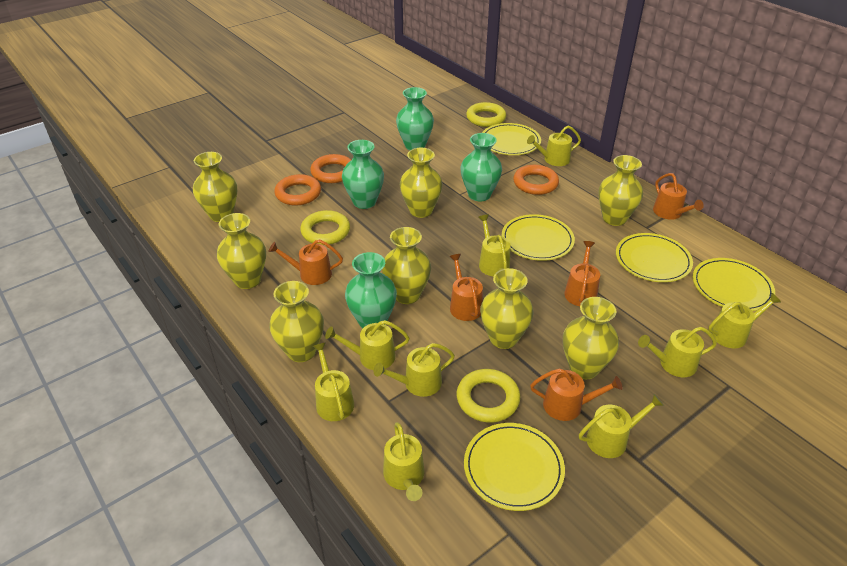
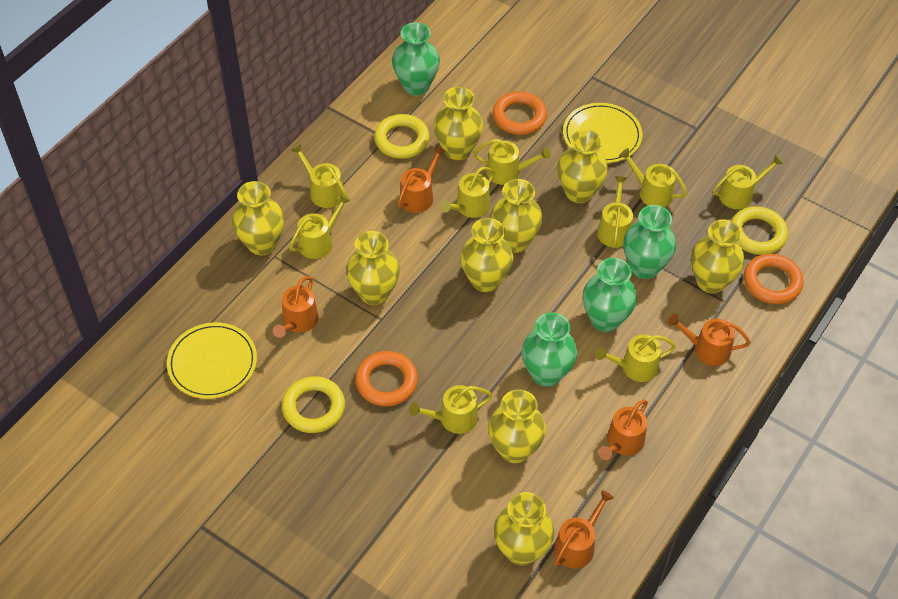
yellow plate: [464,423,565,511] [482,123,541,155] [502,214,575,261] [616,233,693,282] [693,258,775,311] = 5 -> [167,322,257,399] [563,103,642,163] = 2
yellow vase: [193,152,237,222] [217,213,266,289] [269,281,324,362] [382,227,431,304] [400,148,442,218] [480,268,534,349] [563,297,619,379] [598,155,643,226] = 8 -> [232,181,284,256] [346,231,400,305] [434,87,483,161] [460,218,513,292] [488,389,546,463] [491,179,543,253] [494,492,554,566] [557,129,608,203] [691,219,744,294] = 9

